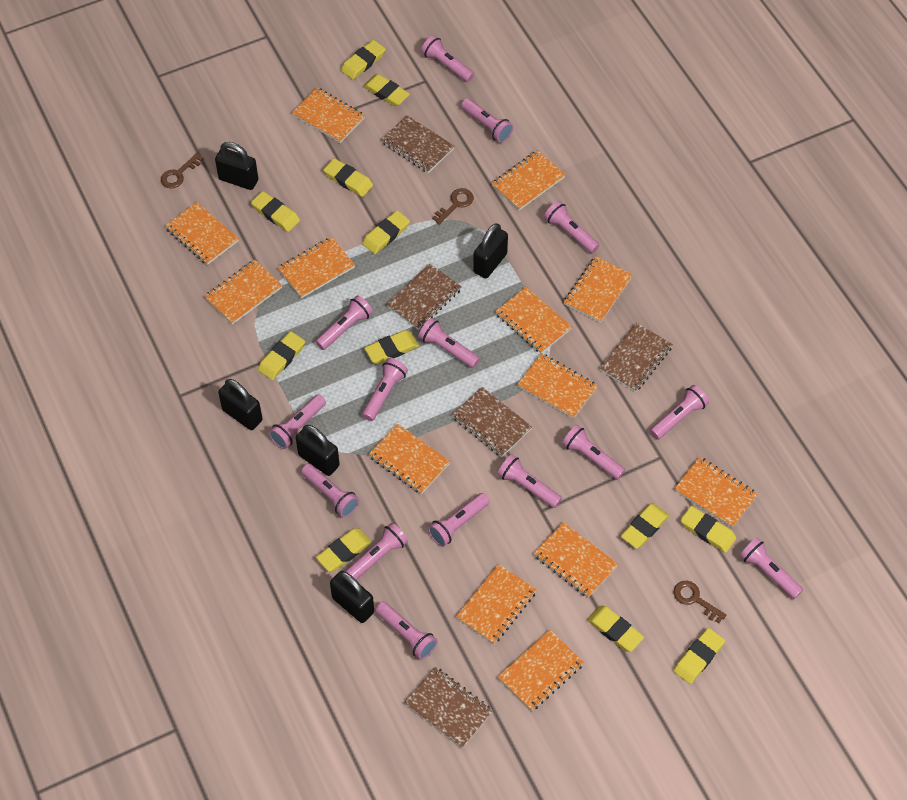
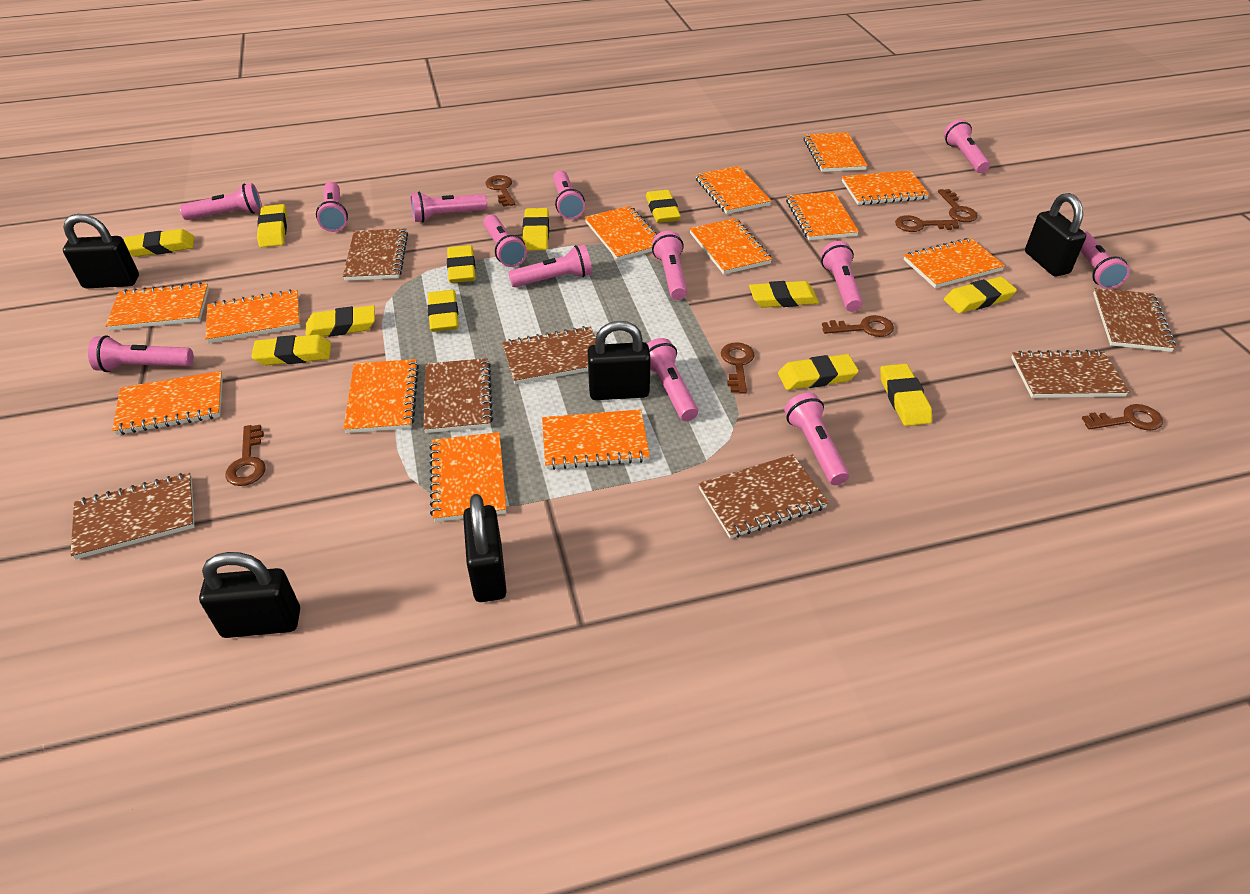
brown key: [161,153,204,188] [432,188,474,225] [674,581,726,623] = 3 -> [225,425,266,486] [486,175,515,207] [721,342,755,394] [822,315,894,337] [895,215,959,232] [938,189,978,222] [1081,404,1163,431] = 7
brown notebook: [381,115,454,173] [386,263,462,330] [404,667,493,748] [452,387,532,457] [600,323,673,392] = 5 -> [70,473,195,559] [343,228,408,281] [423,358,493,433] [502,326,596,384] [698,454,829,538] [1011,350,1129,398] [1093,288,1176,352] = 7
pink flashlight: [268,394,326,449] [301,463,359,517] [315,295,373,350] [345,523,408,580] [362,358,408,421] [375,602,438,660] [418,318,480,368] [421,35,474,82] [428,493,489,547] [461,98,513,143] [497,454,562,508] [544,201,599,253] [562,425,625,480] [650,385,709,440] [740,538,803,599] = 15 -> [88,335,194,372] [180,183,262,220] [316,182,348,232] [410,191,487,222] [483,214,527,267] [508,245,592,287] [553,170,585,219] [647,338,698,421] [652,231,687,300] [784,392,849,485] [821,241,863,312] [944,119,990,173] [1081,231,1130,289] = 13

